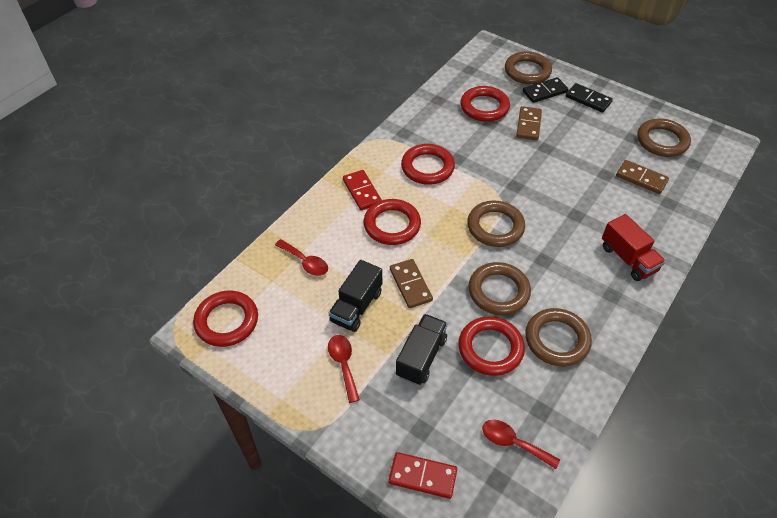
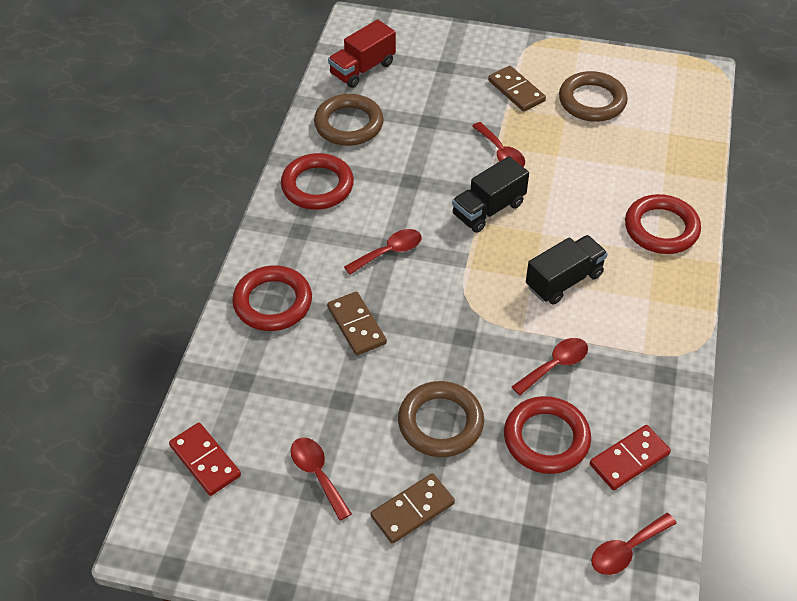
black domino: [523,77,568,103] [566,83,613,113] = 2 -> none = 0
brown ring: [467,200,525,247] [468,262,531,315] [505,51,552,84] [525,308,592,366] [637,118,691,157] = 5 -> [314,94,384,146] [398,381,484,457] [559,71,628,122] = 3
red ring: [193,290,258,347] [364,199,421,245] [401,144,455,185] [458,316,525,376] [460,86,510,122] = 5 -> [232,265,312,331] [281,153,354,210] [504,396,591,474] [625,194,701,254] = 4
red spoon: [275,239,328,276] [328,335,360,403] [482,420,560,469] = 3 -> [290,438,352,521] [344,229,422,275] [472,122,525,167] [512,338,588,395] [591,513,677,575] = 5

